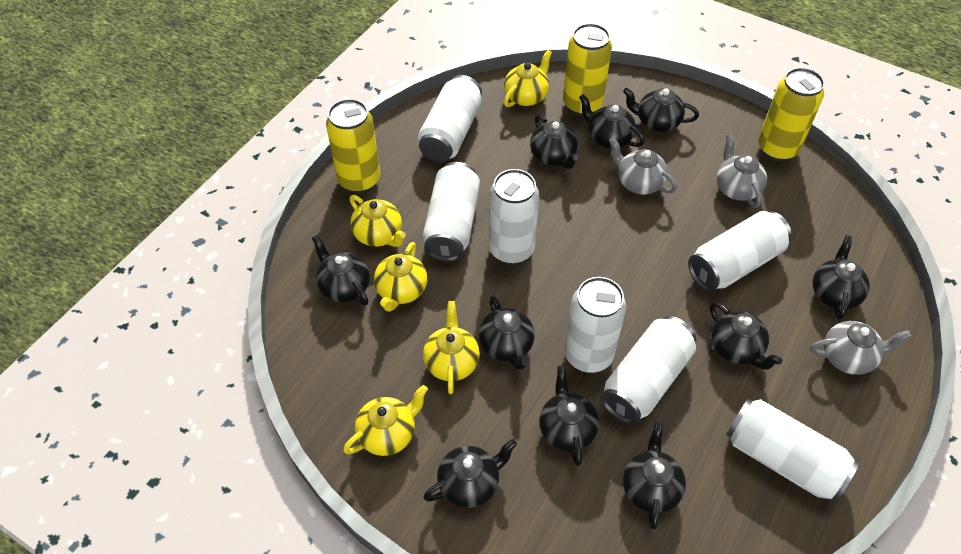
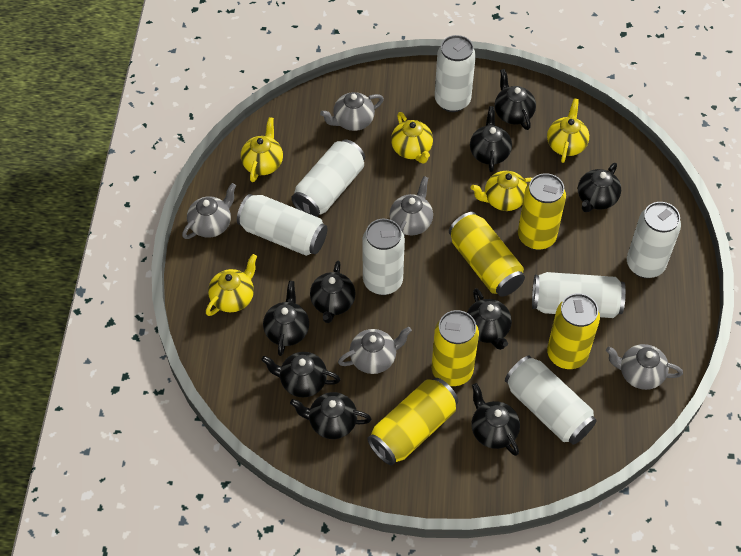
black teapot: [312,235,370,305] [423,439,517,508] [479,296,535,370] [530,114,578,169] [539,366,599,466] [579,94,645,149] [623,88,699,132] [623,422,686,529] [710,302,783,370] [813,236,870,320] = 10 -> [261,352,340,397] [263,281,309,356] [290,392,371,439] [310,261,356,323] [467,288,512,350] [470,106,512,172] [471,383,520,456] [495,69,536,130] [578,163,621,212] = 9
grey teapot: [609,137,677,195] [716,134,767,208] [810,321,912,375] = 3 -> [182,183,236,239] [320,92,384,131] [338,327,412,374] [389,176,433,236] [606,344,683,390] = 5
yellow can: [326,99,380,193] [563,23,612,116] [758,67,825,161] = 3 -> [367,378,458,466] [432,310,479,386] [449,212,525,297] [518,173,566,250] [547,293,600,369] = 5

